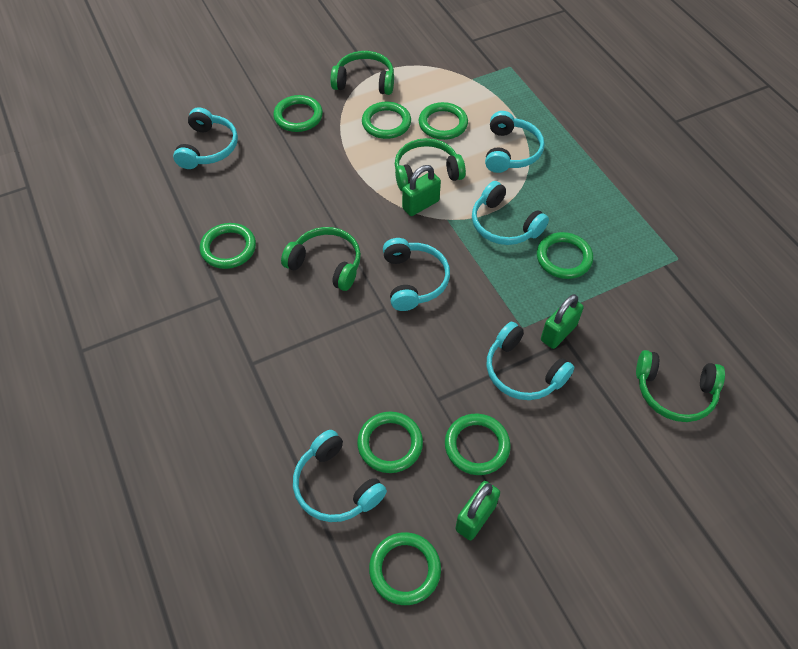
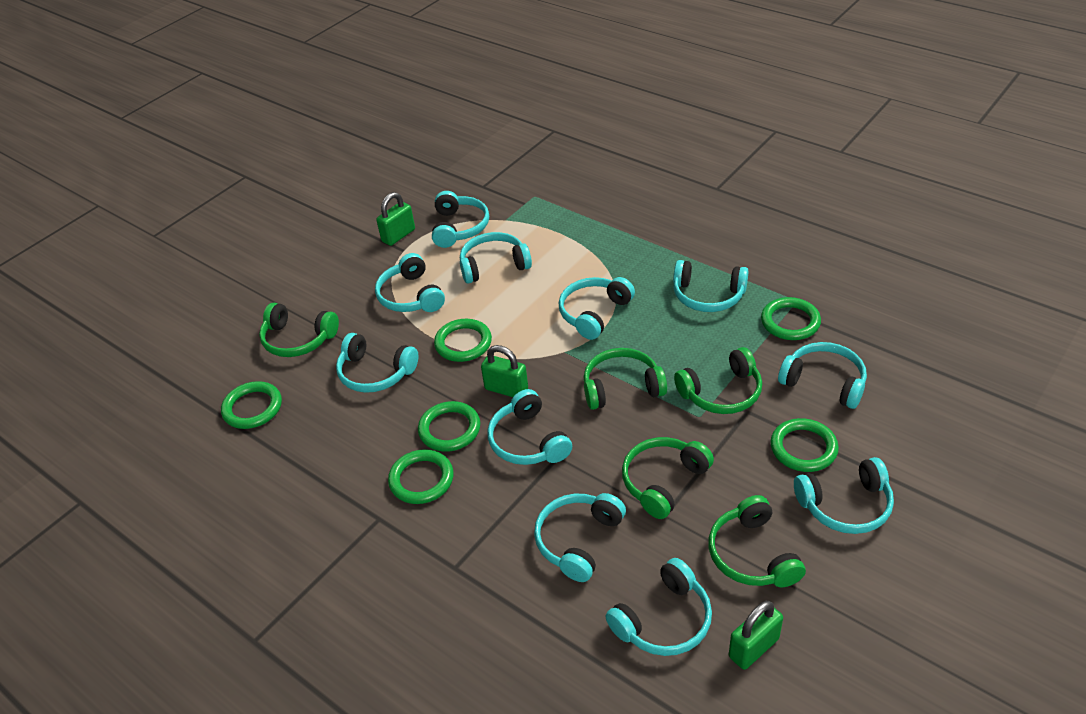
green headphones: [281,227,361,291] [330,51,394,95] [395,138,466,191] [636,350,725,422] = 4 -> [259,303,339,357] [583,348,667,410] [622,437,714,519] [674,347,762,414] [708,495,806,587] = 5
green ring: [200,223,256,269] [273,95,323,132] [357,412,423,473] [362,102,411,139] [369,532,441,605] [419,102,468,140] [445,414,511,475] [537,232,593,279] = 8 -> [221,381,282,429] [388,449,454,504] [418,401,480,452] [434,319,492,362] [761,297,821,340] [770,418,839,472] = 6
turquoise headphones: [173,107,238,169] [293,430,387,522] [383,238,450,311] [472,181,549,245] [485,111,544,173] [487,322,574,400] = 6 -> [336,333,418,393] [375,253,445,312] [432,191,489,248] [460,232,532,284] [487,389,572,465] [534,493,626,582] [559,277,635,340] [605,558,712,656] [673,260,749,312] [778,342,867,409] [794,457,894,534] = 11

